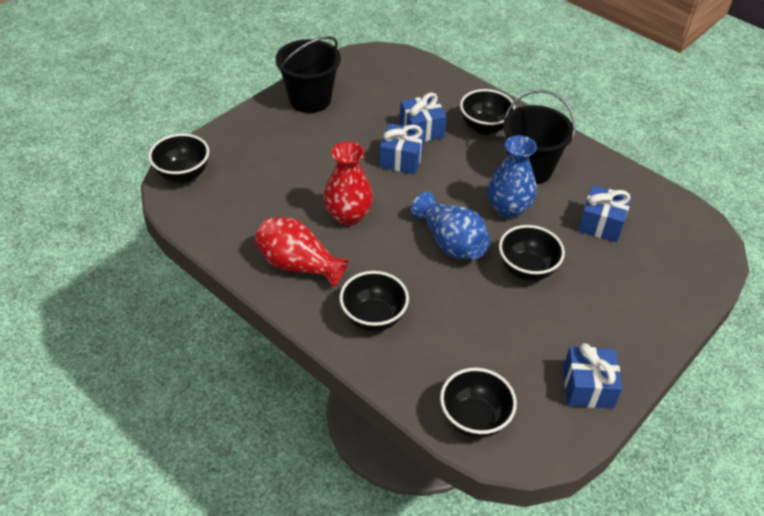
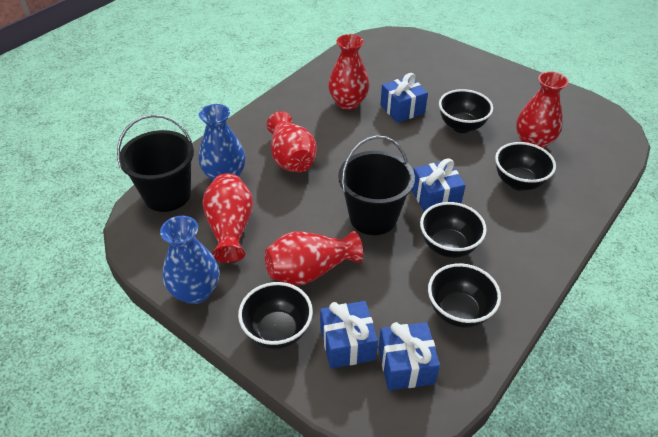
red vase: [255,217,349,287] [323,142,373,226] = 2 -> [202,173,253,263] [265,231,363,285] [267,111,317,172] [328,34,369,110] [516,71,568,148] = 5

